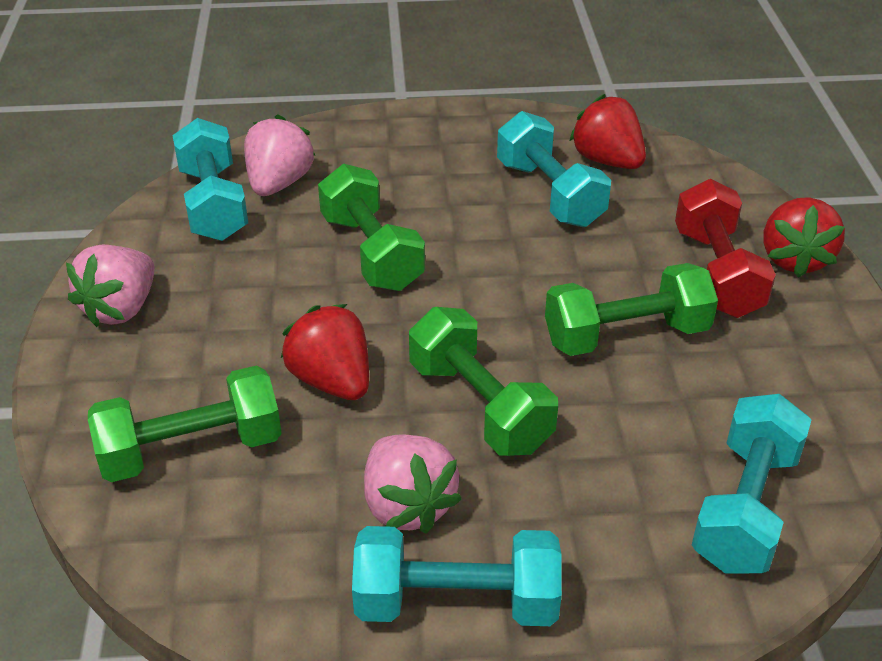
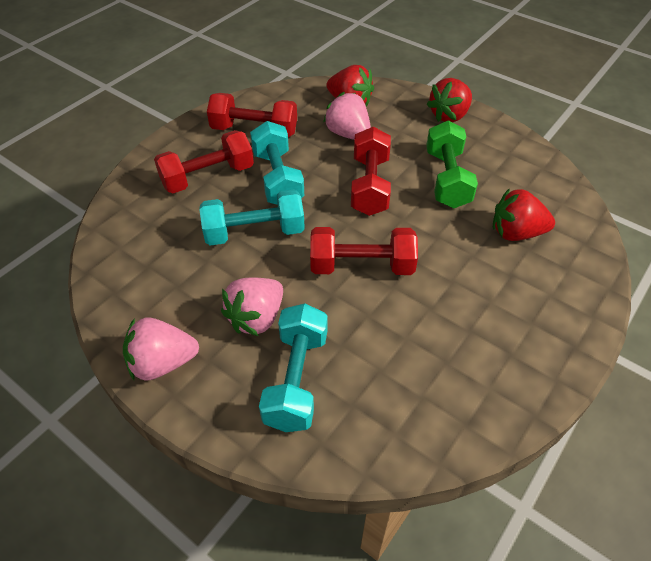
green dumbbell: [88,366,282,482] [318,164,425,291] [409,307,558,456] [545,263,718,356] = 4 -> [426,120,478,208] = 1
red dumbbell: [675,179,776,318] = 1 -> [154,130,254,193] [207,93,297,137] [310,227,418,275] [351,126,391,216] = 4
turquoise dumbbell: [172,118,248,241] [352,526,562,626] [497,111,611,227] [692,394,812,574] = 4 -> [199,189,305,246] [250,121,304,205] [259,304,328,432] = 3

